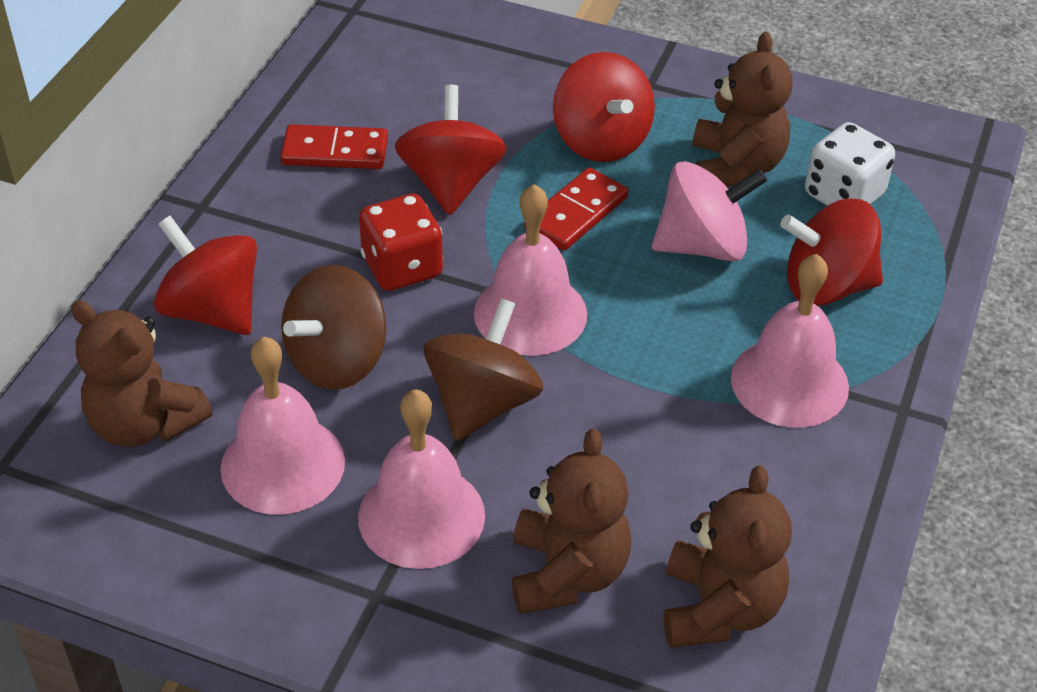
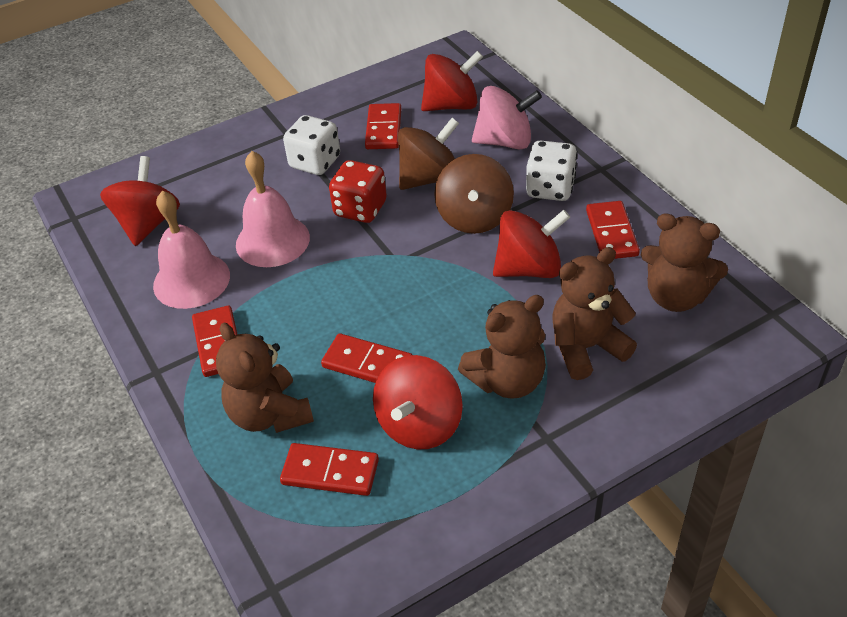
pink bell: [220,337,345,515] [358,389,485,569] [474,184,587,356] [731,254,849,428] = 4 -> [153,191,230,309] [236,151,310,267] = 2
red domino: [280,124,388,169] [525,167,628,251] = 2 -> [192,305,238,377] [280,443,379,496] [321,333,412,383] [365,103,401,149] [586,201,640,259] = 5
white dice: [805,122,895,206] = 1 -> [283,115,340,175] [526,140,577,201] = 2

